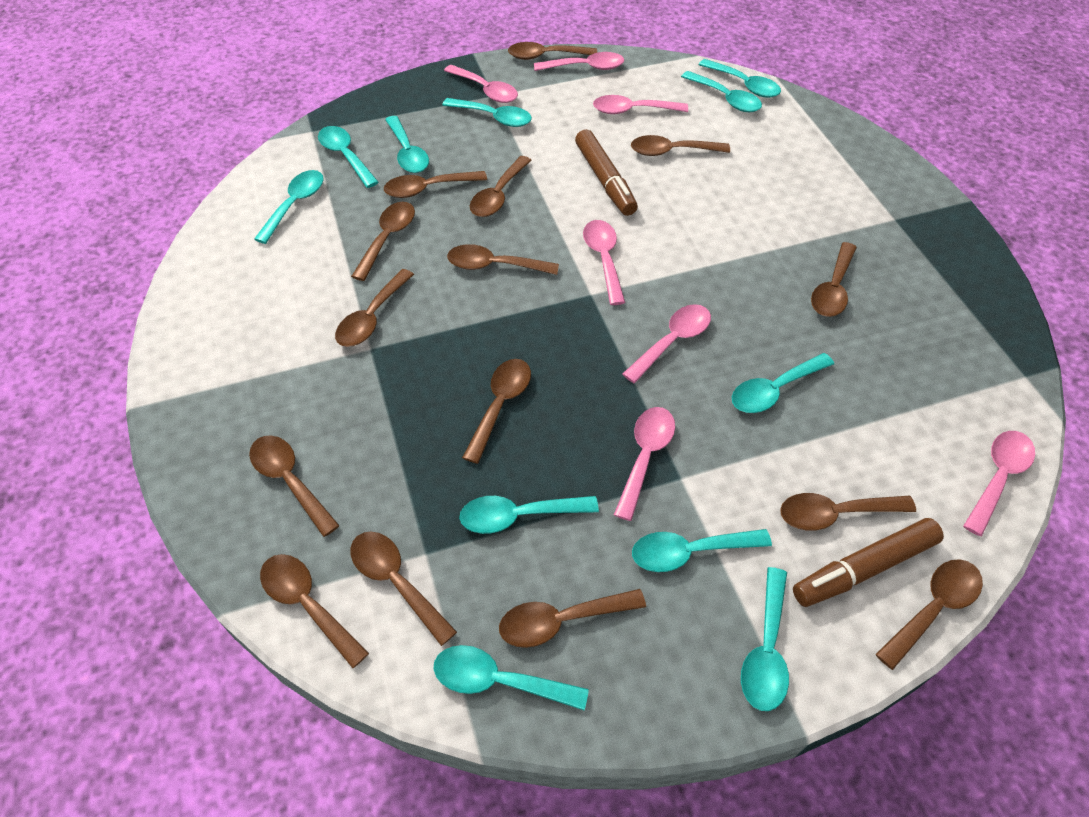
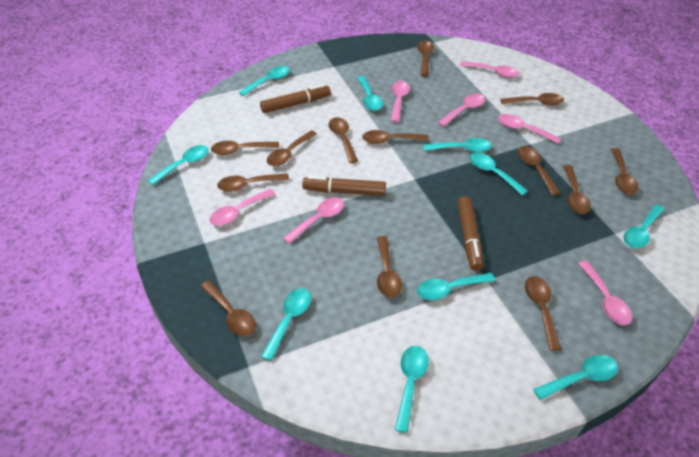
brown marker: [575,129,638,216] [793,518,944,607] = 2 -> [260,84,331,113] [302,176,386,196] [457,196,484,271] = 3
brown spoon: [249,435,340,537] [260,554,369,668] [335,269,414,347] [351,202,415,281] [351,532,457,646] [384,171,487,198] [447,244,559,275] [462,359,531,464] [470,156,532,217] [499,589,646,648] [508,42,597,60] [631,135,730,156] [780,493,916,531] [811,242,857,317] [875,559,983,670] = 15 -> [201,280,256,336] [211,141,279,155] [217,173,289,192] [267,130,317,166] [329,117,358,163] [362,130,429,144] [377,236,402,298] [417,40,434,77] [500,93,564,105] [517,146,560,196] [525,276,562,351] [563,165,591,214] [611,148,638,194] = 13
turquoise spoon: [254,170,324,244] [318,126,379,188] [385,116,429,173] [434,645,589,710] [442,98,532,127] [459,496,599,534] [632,529,772,572] [681,71,762,112] [699,59,781,98] [732,353,834,413] [741,567,789,711] = 11 -> [148,145,209,185] [239,66,290,96] [261,288,311,361] [357,76,383,111] [395,346,429,433] [417,273,495,300] [423,138,491,152] [470,153,528,196] [533,355,618,400] [624,204,665,248] = 10

